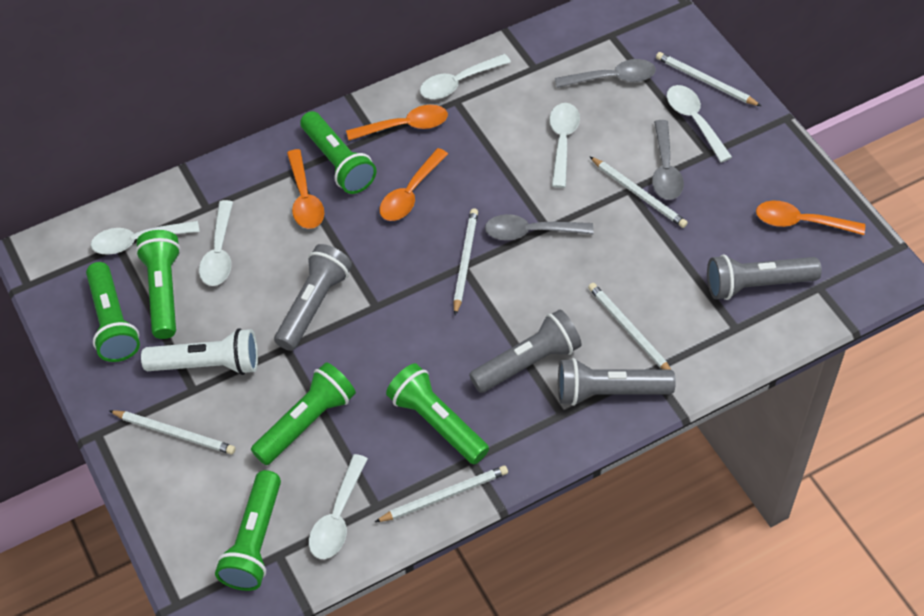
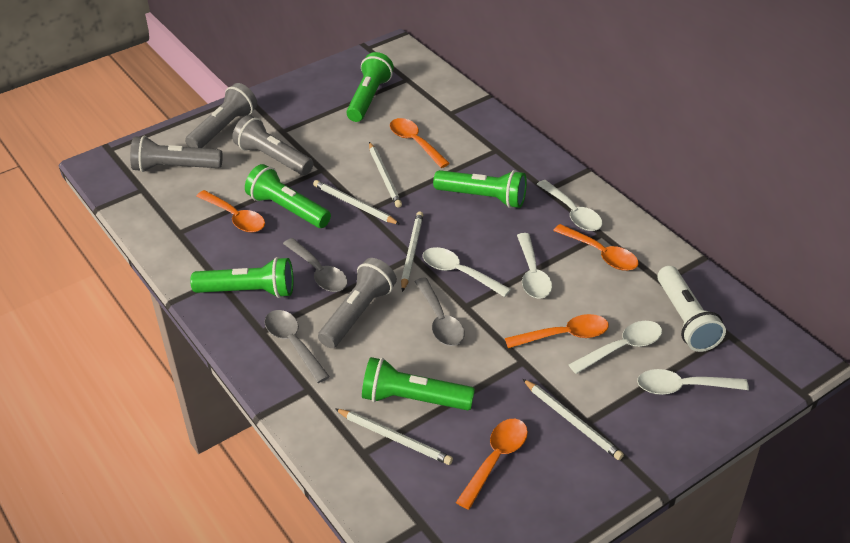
green flashlight: [86,262,140,362] [135,230,181,339] [215,470,281,591] [251,362,356,465] [300,111,376,194] [386,363,489,464] = 6 -> [190,257,294,298] [245,164,331,228] [346,52,394,122] [362,357,475,410] [433,170,527,208] = 5
orange spoon: [287,149,324,229] [346,105,448,140] [380,148,448,221] [756,200,865,235] = 4 -> [196,190,265,233] [390,118,450,168] [456,419,528,510] [505,314,609,348] [553,224,638,271] = 5
white pencil: [109,410,235,455] [375,465,508,522] [453,208,478,315] [588,283,671,370] [589,156,688,228] [656,52,761,106] = 6 -> [313,180,400,225] [335,409,453,465] [369,142,402,208] [401,212,423,292] [523,379,624,460] = 5
white spoon: [91,221,200,255] [199,200,233,286] [309,454,368,559] [420,54,511,99] [549,103,580,188] [667,85,732,163] = 6 -> [423,247,511,297] [517,233,552,299] [537,180,603,231] [568,321,662,374] [637,369,749,395] = 5

